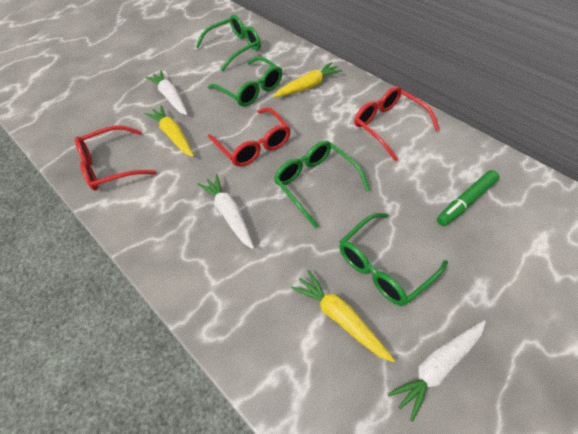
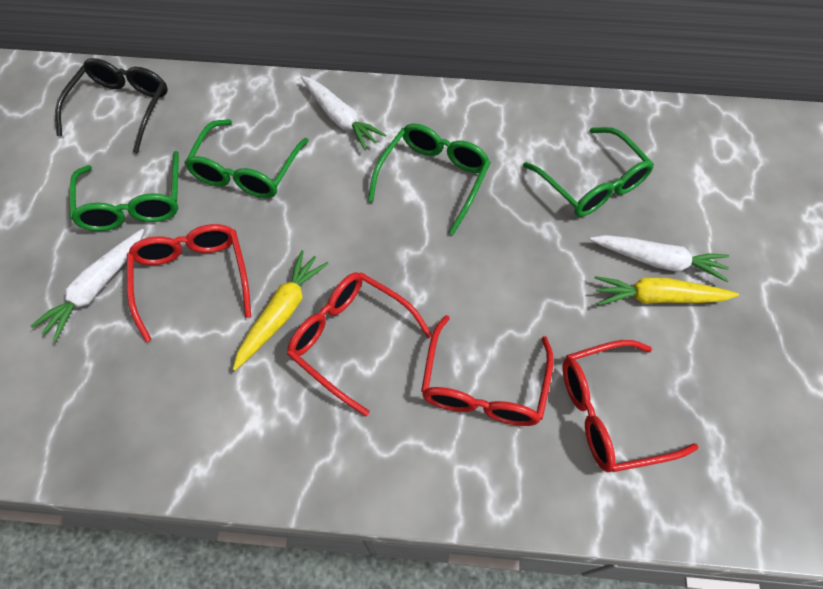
black glasses: none = 0 -> [55,58,168,153] = 1
green marker: [437,170,499,226] = 1 -> none = 0
red glasses: [75,126,157,191] [208,107,291,167] [354,86,440,161] = 3 -> [127,224,251,342] [287,272,432,417] [421,315,554,426] [562,340,699,472] = 4
yellow carrot: [145,105,194,157] [273,62,343,97] [291,270,395,362] = 3 -> [233,250,329,371] [595,276,739,305] = 2

